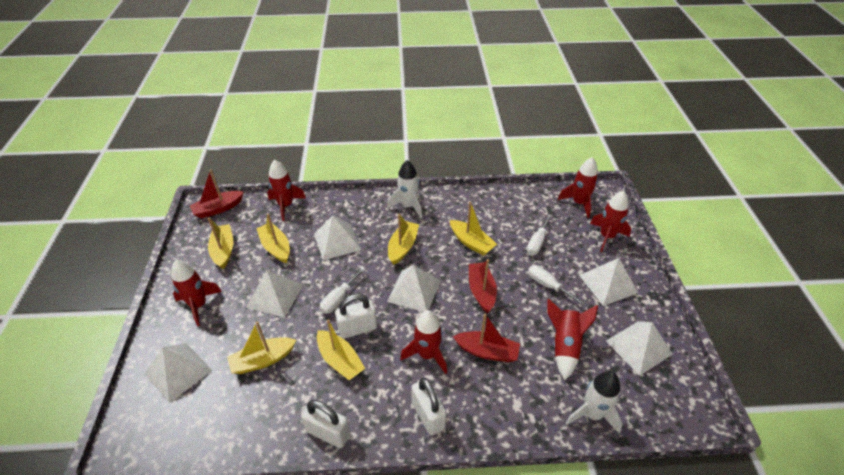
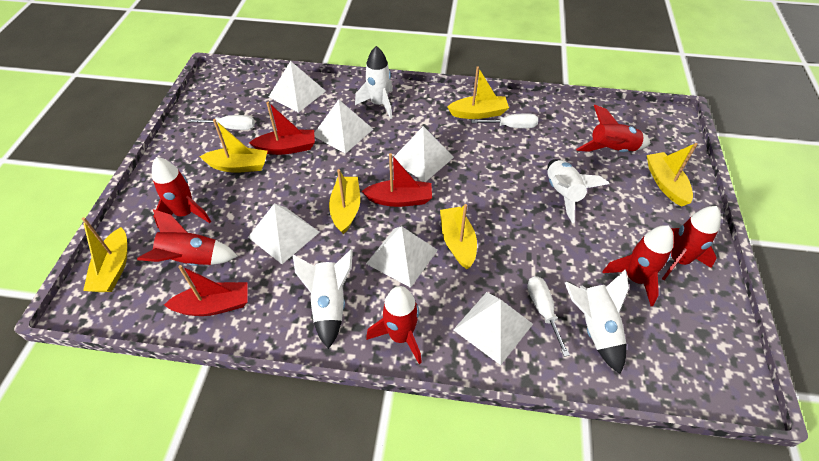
white padlock: [301,400,350,448] [335,294,377,339] [411,378,447,436] = 3 -> none = 0
white rocket: [387,160,422,218] [566,371,623,434] = 2 -> [293,249,353,349] [355,46,393,119] [547,159,609,223] [565,269,629,374] = 4

